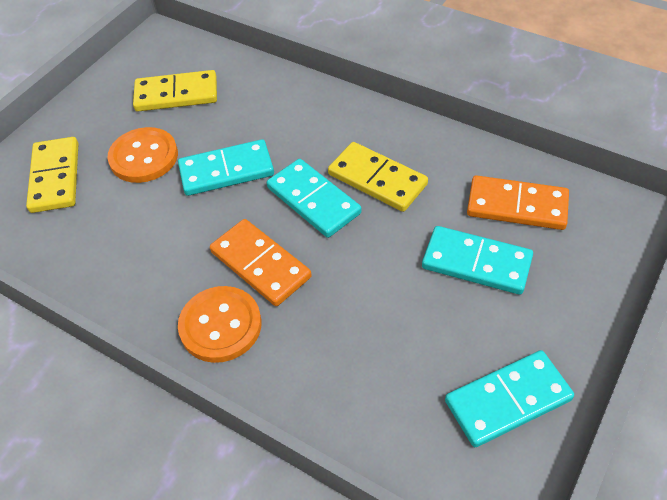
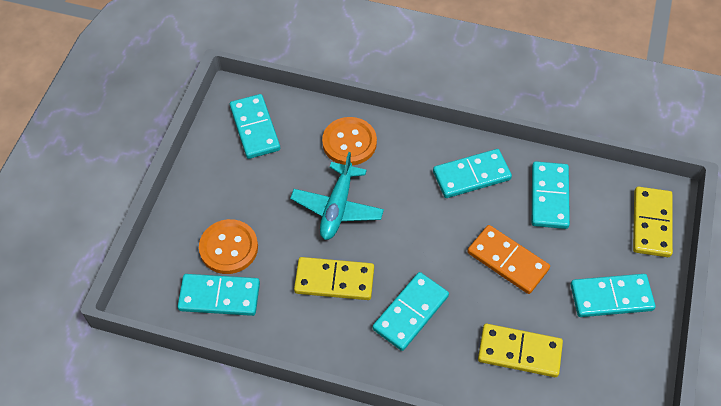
orange domino: [210,219,312,306] [467,175,569,230] = 2 -> [467,225,550,294] = 1
turquoise domino: [178,139,274,196] [267,159,361,238] [422,226,533,295] [445,350,574,447] = 4 -> [177,274,260,316] [230,94,280,159] [373,272,449,351] [433,149,512,198] [532,161,570,229] [570,274,656,317] = 6
turquoise plane: none = 0 -> [290,152,384,240] = 1

